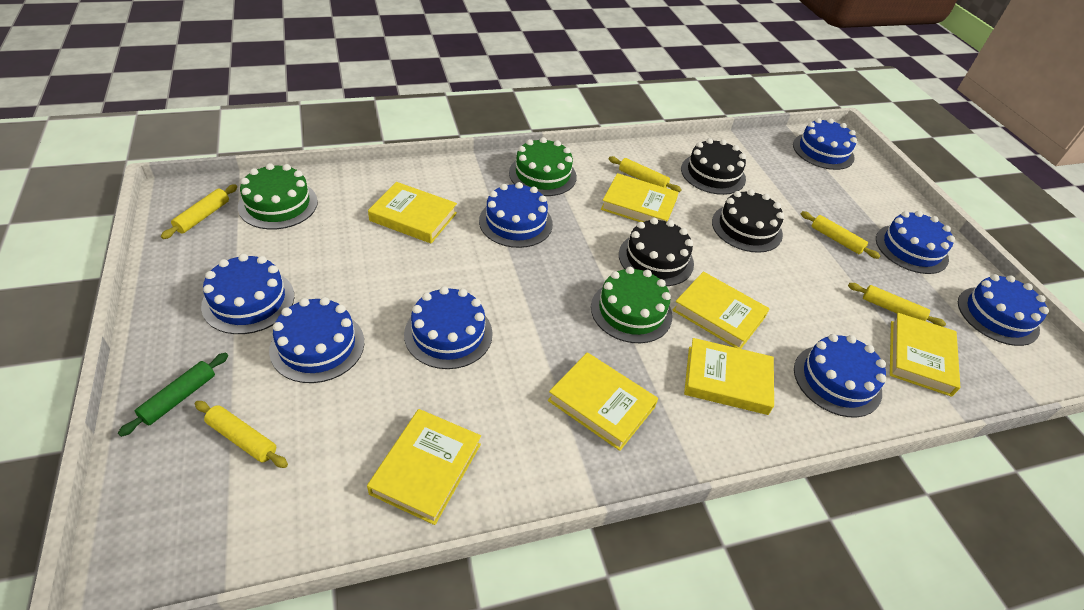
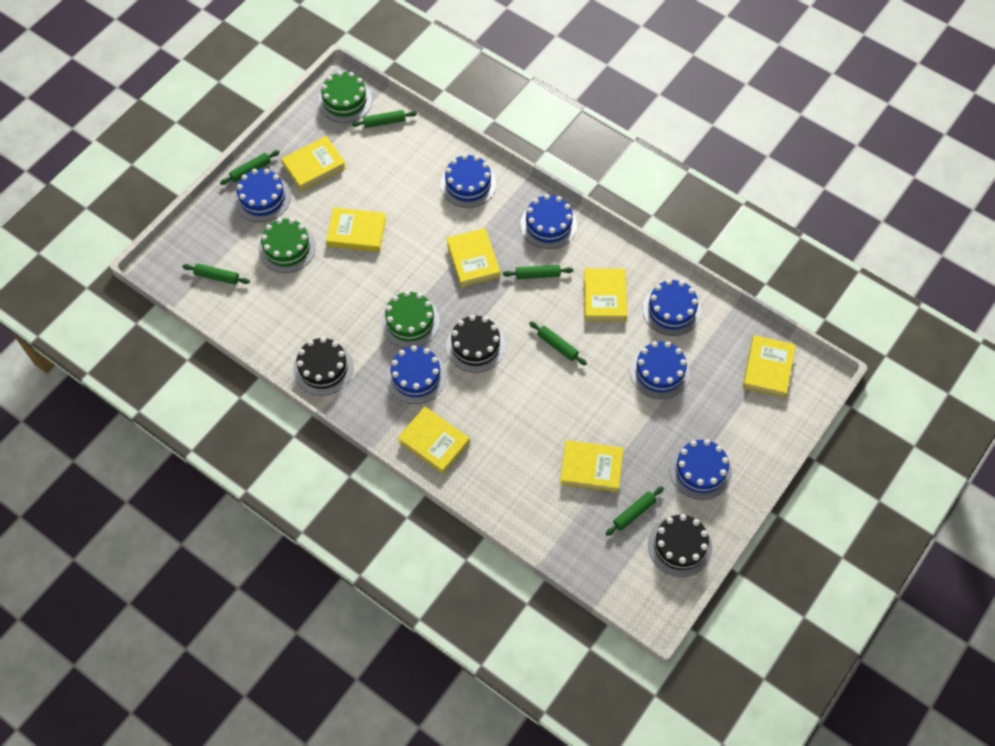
blue cake: [201,254,294,334] [269,297,364,383] [404,286,493,369] [479,182,553,248] [793,118,857,170] [794,334,886,417] [876,211,955,274] [958,274,1049,346] = 8 -> [234,169,291,222] [386,345,446,404] [440,154,496,208] [520,194,577,249] [630,341,690,399] [643,279,701,336] [669,439,732,500] = 7
green rolling pin: [118,353,228,437] = 1 -> [182,263,250,285] [220,150,280,185] [351,110,417,128] [503,265,573,279] [529,321,587,365] [606,486,664,536] = 6
yellow rolling pin: [161,184,237,239] [195,401,288,468] [609,156,682,192] [801,211,880,259] [848,283,946,327] = 5 -> none = 0

